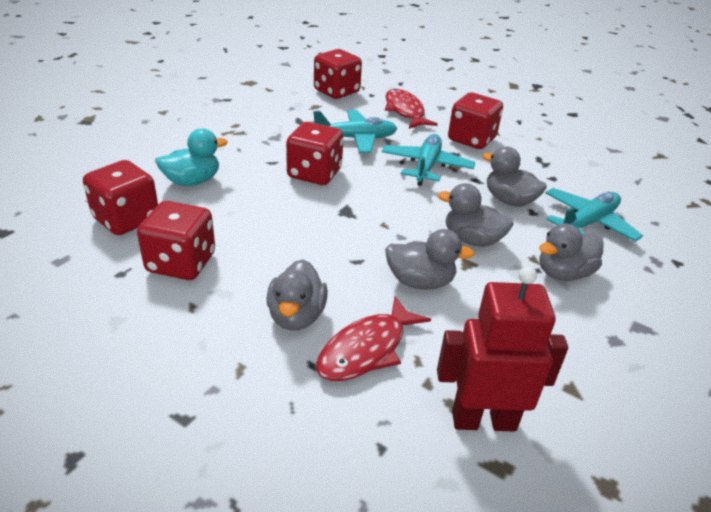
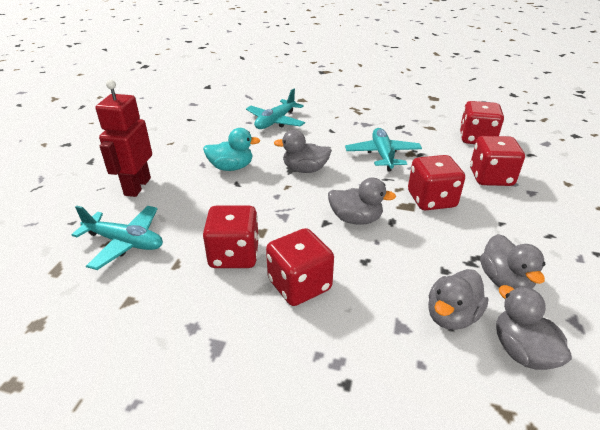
red fish: [316,296,431,381] [385,89,438,129] = 2 -> none = 0

